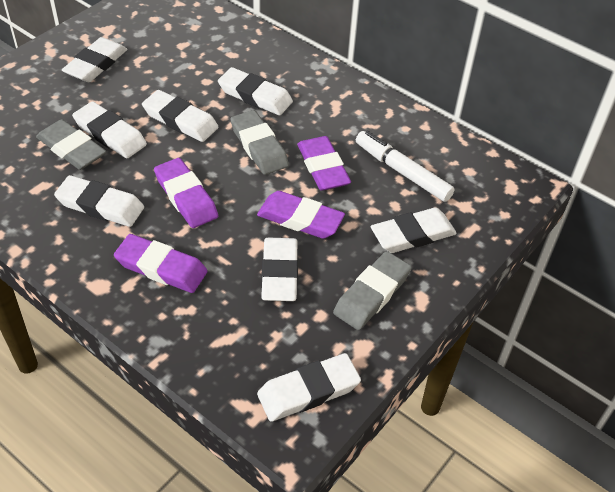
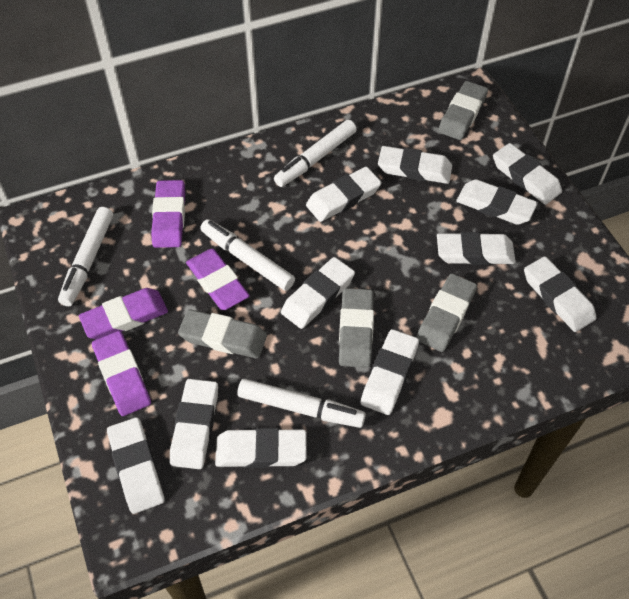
grey eraser: [36,119,106,170] [230,110,289,175] [333,251,412,330] = 3 -> [178,309,267,359] [339,288,374,368] [417,274,477,352] [438,81,488,140] = 4
white eraser: [54,175,144,227] [62,37,127,82] [72,101,147,158] [142,90,218,142] [218,67,293,115] [257,353,361,422] [261,238,298,301] [371,207,457,253] = 8 -> [107,417,165,514] [170,379,218,469] [215,428,306,468] [281,257,355,329] [306,167,381,222] [361,329,419,415] [378,146,452,184] [437,232,516,265] [456,179,538,225] [493,143,562,205] [524,256,596,332] = 11
white marker: [356,131,455,202] = 1 -> [58,207,113,306] [200,219,295,291] [237,379,366,428] [274,120,357,187] = 4

